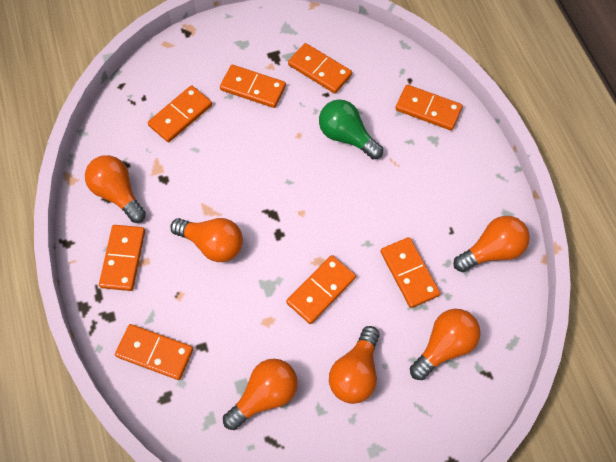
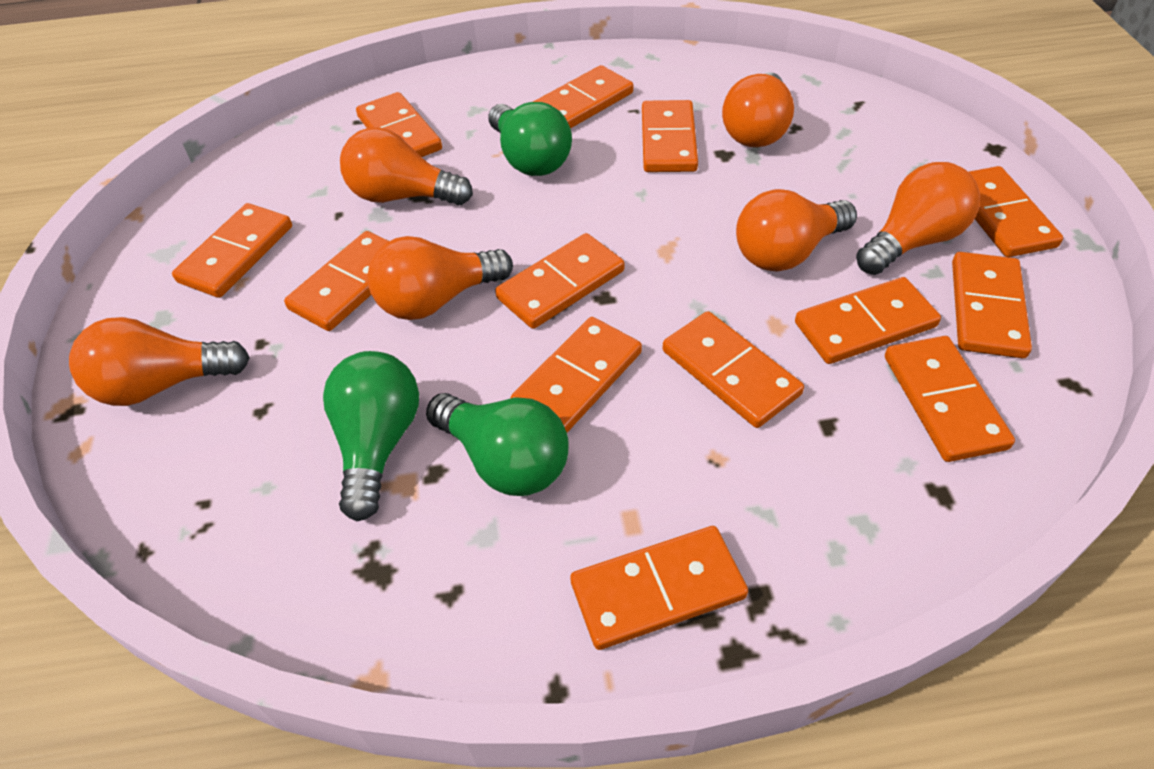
green light bulb: [319,99,383,160] = 1 -> [323,351,419,521] [426,393,569,496] [488,102,572,176] = 3
orange domino: [99,225,145,291] [115,324,193,380] [148,85,212,142] [220,65,286,108] [286,255,356,324] [288,43,352,94] [380,237,440,308] [395,85,463,131] = 8 -> [172,203,292,298] [284,231,389,331] [356,92,442,157] [495,233,624,329] [511,317,642,432] [533,65,633,129] [570,526,748,650] [642,100,698,172] [663,311,804,428] [795,277,941,364] [885,336,1015,462] [952,252,1032,358] [969,166,1063,257] = 13

